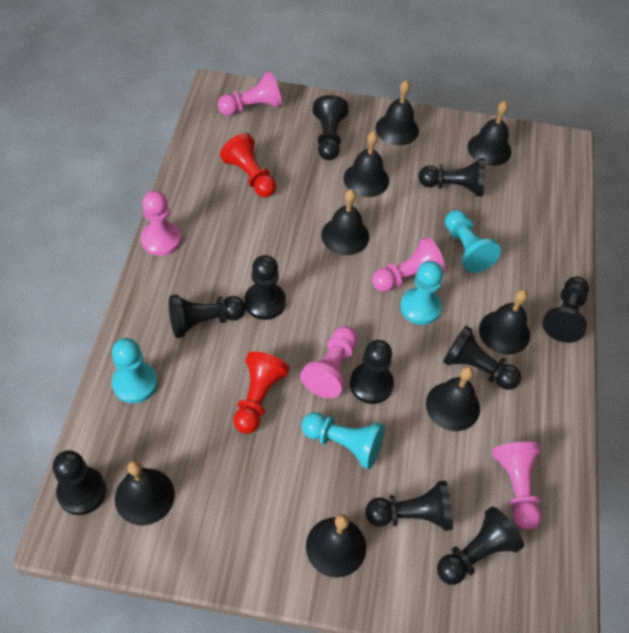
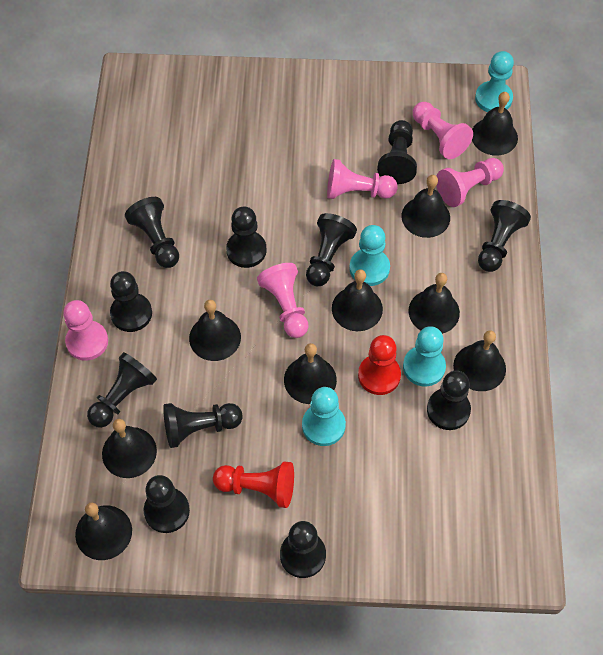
black bell: [115,460,175,525] [306,514,366,578] [321,189,369,255] [344,131,389,197] [376,80,419,146] [426,366,480,431] [468,101,512,166] [479,290,530,355] = 8 -> [75,503,132,560] [102,419,157,478] [189,300,241,361] [284,343,337,404] [332,269,383,331] [401,175,450,238] [409,273,460,334] [453,330,506,391] [472,92,518,156] = 9
black pawn: [53,450,106,515] [169,294,246,338] [244,255,286,320] [313,95,349,160] [350,340,394,404] [365,480,453,531] [418,158,485,197] [437,506,524,585] [443,326,521,390] [543,276,589,343] = 10 -> [87,352,157,428] [110,271,152,332] [125,197,179,268] [144,475,190,533] [163,403,243,448] [226,207,267,268] [280,521,326,578] [306,213,357,286] [377,120,417,184] [427,371,471,430] [478,200,531,272] = 11

